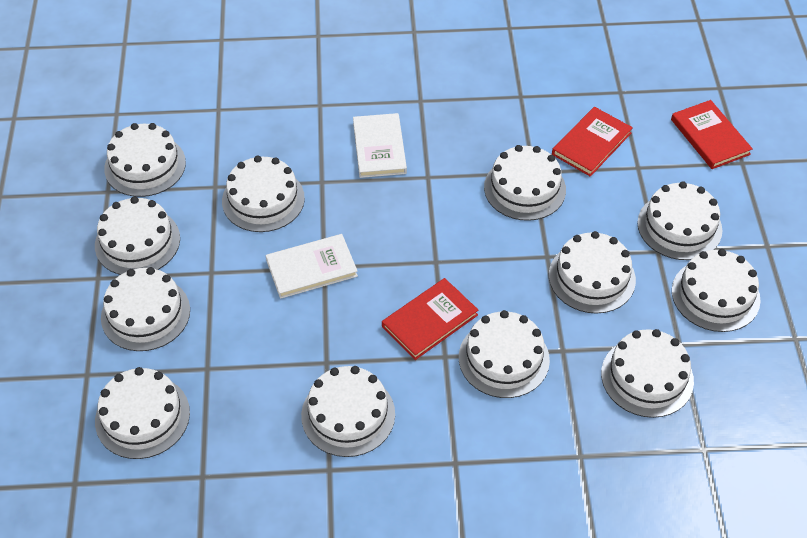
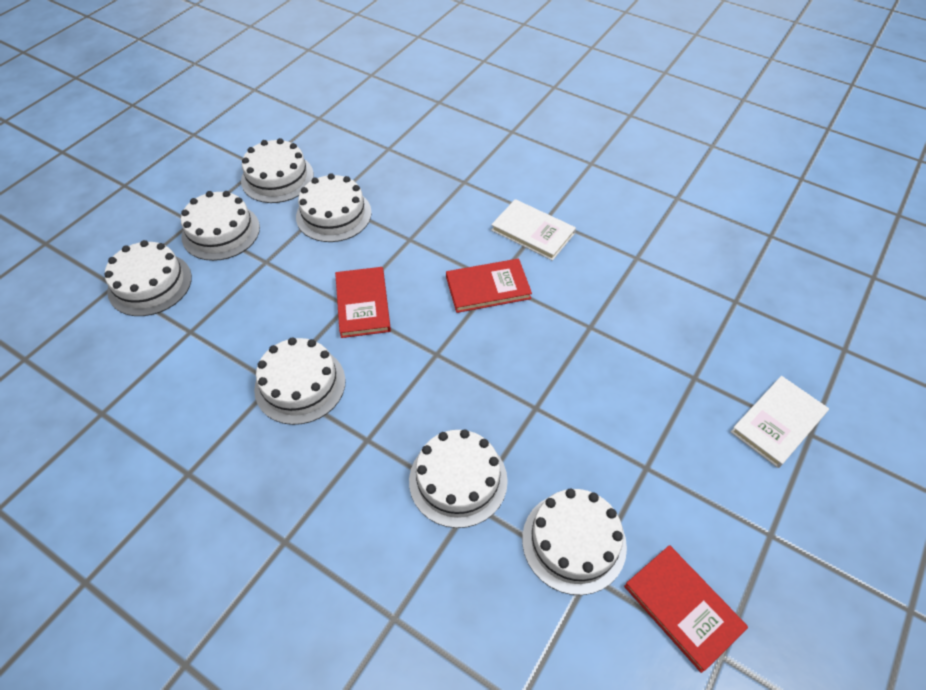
white cake: [95,196,180,275] [95,367,190,459] [101,267,190,351] [104,123,186,197] [222,155,305,232] [301,366,395,457] [459,310,550,398] [484,145,566,221] [549,231,636,314] [601,329,694,418] [637,181,722,260] [672,249,761,332] = 12 -> [104,240,192,316] [181,191,260,261] [241,138,314,203] [254,337,346,425] [296,173,372,242] [409,429,508,528] [522,489,627,595] = 7

